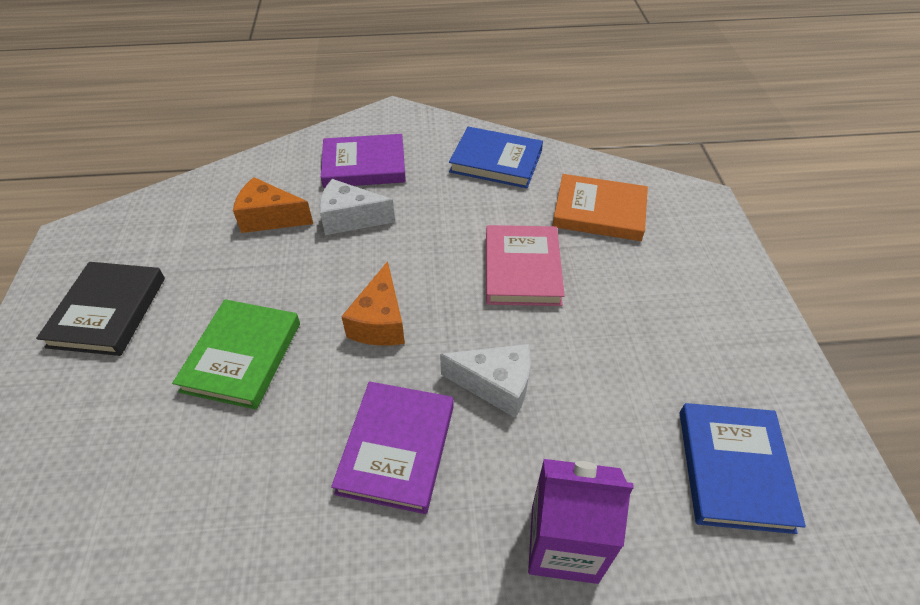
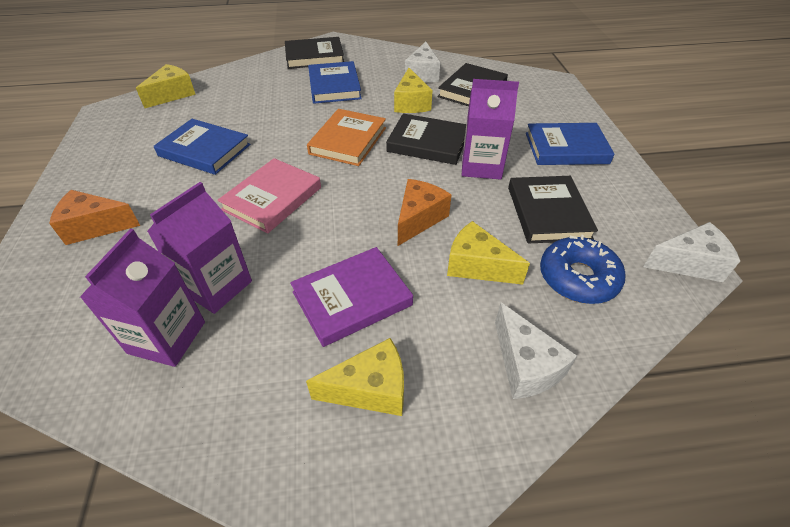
black book: [36,262,165,356] = 1 -> [285,37,344,69] [386,113,466,165] [437,63,508,106] [508,176,598,244] = 4
blue book: [449,127,543,188] [680,403,806,534] = 2 -> [154,119,250,175] [308,61,362,104] [526,123,615,165] = 3
blue donut: none = 0 -> [540,234,626,304] = 1
green book: [172,299,300,410] = 1 -> none = 0
purple book: [321,134,406,188] [331,382,454,514] = 2 -> [290,247,413,347] = 1
purple carton: [528,459,634,584] = 1 -> [80,229,205,367] [147,182,252,314] [462,79,519,180] = 3
white cheese: [319,179,395,235] [440,344,531,418] = 2 -> [405,42,440,82] [495,303,577,399] [643,222,740,282] = 3
yellow cheese: none = 0 -> [136,64,196,108] [306,338,404,416] [394,68,433,113] [447,221,530,285] = 4

